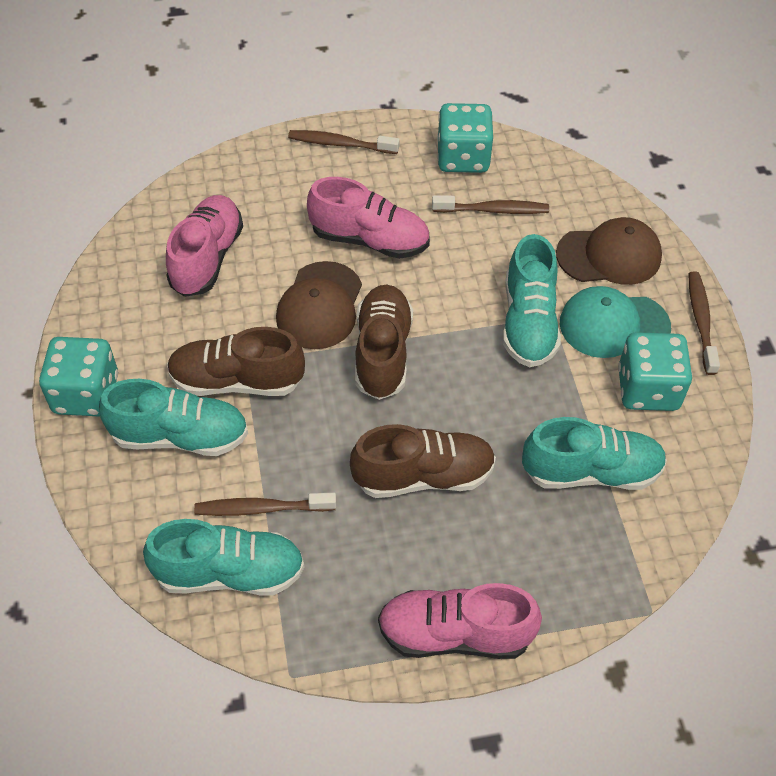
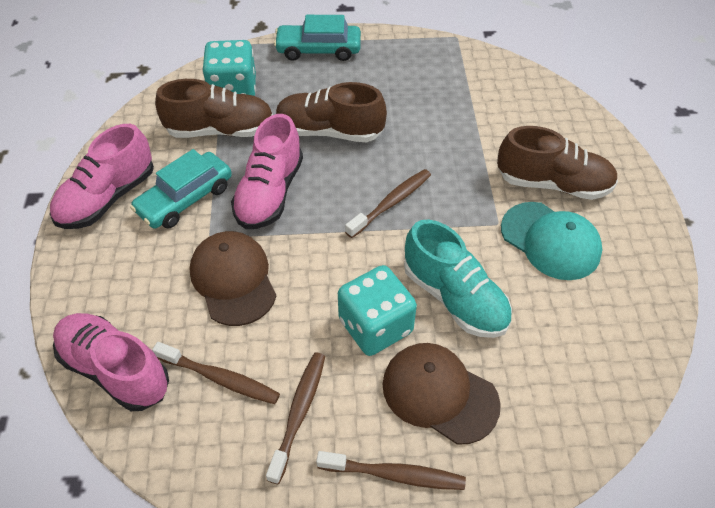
turquoise car: none = 0 -> [130,149,232,229] [274,15,361,61] = 2
turquoise dice: [39,337,118,417] [437,103,493,173] [618,332,692,411] = 3 -> [202,40,256,96] [338,265,417,356] = 2
turquoise shoe: [99,379,248,456] [143,519,304,596] [503,234,561,367] [522,417,667,490] = 4 -> [404,220,512,338] = 1

